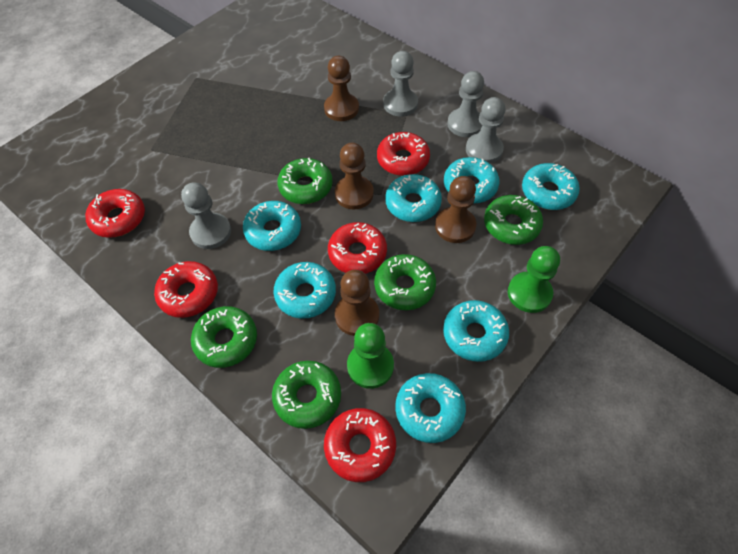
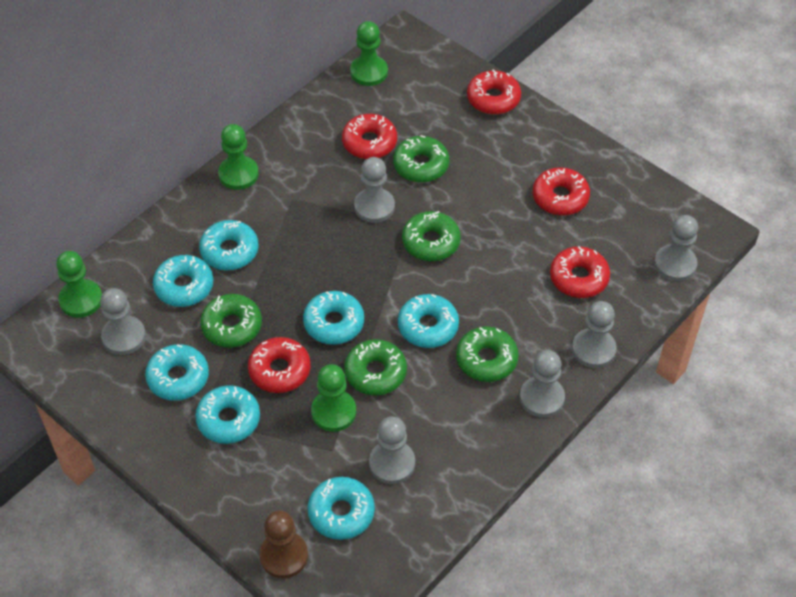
brown pawn: [324,56,359,121] [335,143,374,209] [335,270,379,336] [435,176,476,243] = 4 -> [259,511,308,578] = 1
green pawn: [347,323,394,389] [508,246,560,313] = 2 -> [56,251,102,318] [218,124,259,190] [311,364,356,432] [350,21,388,86] = 4
grey pawn: [181,182,231,249] [383,51,418,116] [447,71,484,137] [466,97,505,163] = 4 -> [100,288,146,355] [354,157,395,223] [369,416,415,484] [520,350,565,418] [572,301,617,368] [654,215,698,281] = 6

